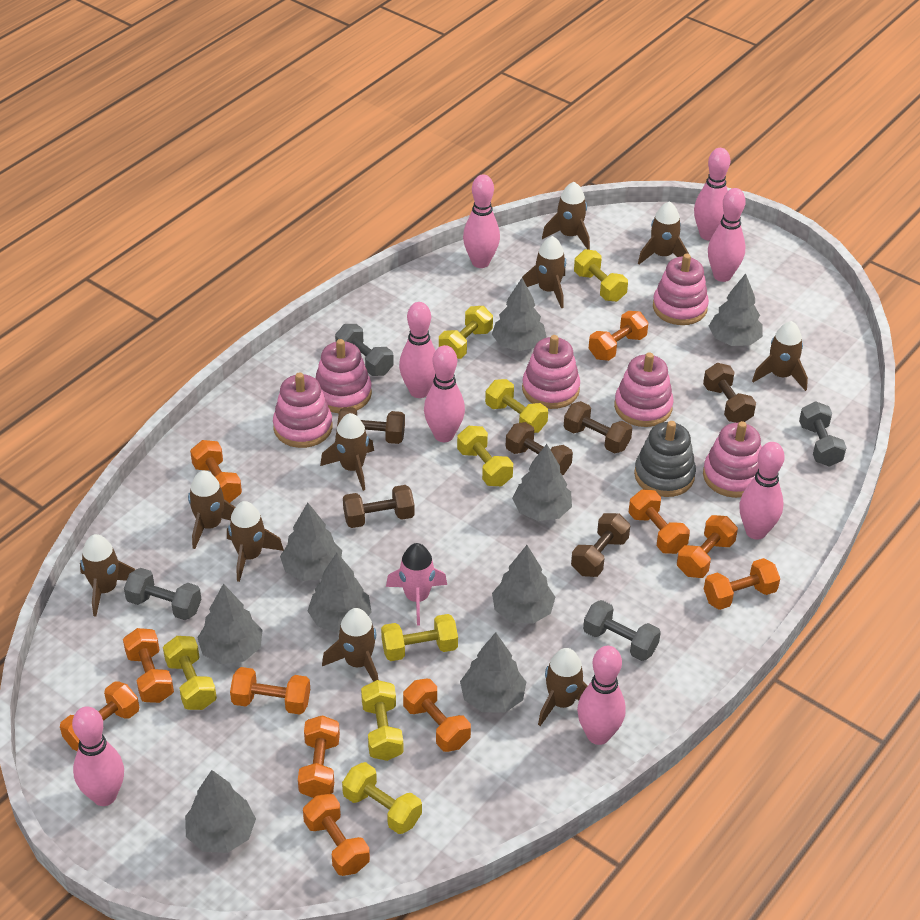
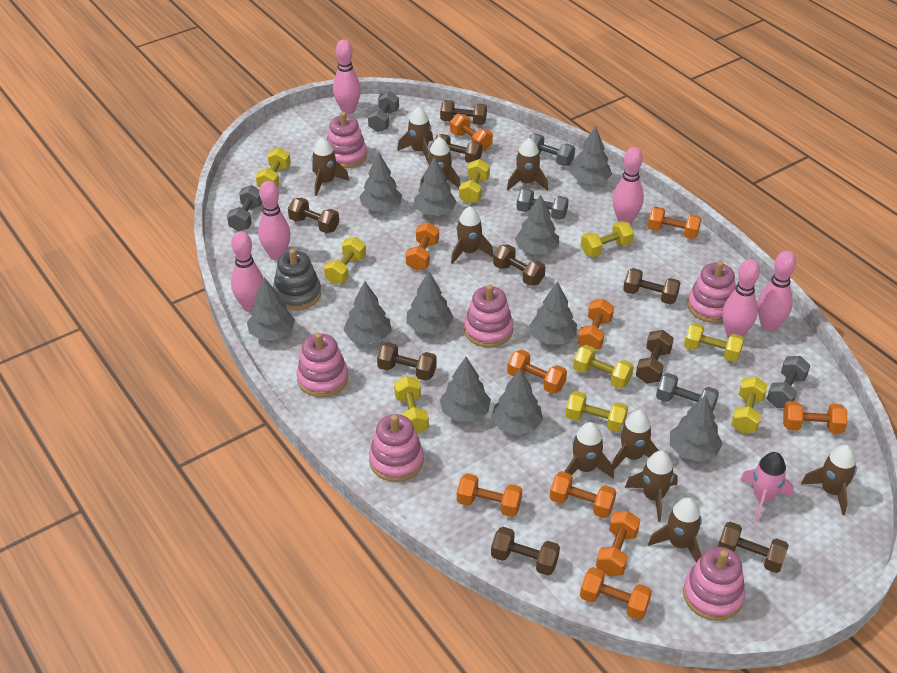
brown dumbbell: [337,407,405,444] [343,485,415,528] [506,422,573,475] [564,401,632,453] [571,513,630,577] [703,363,756,423] = 6 -> [288,198,339,233] [377,342,437,381] [435,134,482,163] [440,100,487,125] [491,527,560,576] [493,244,545,286] [623,268,680,305] [636,330,674,384] [718,522,789,573] = 9
grey dumbbell: [124,568,201,620] [335,324,394,376] [583,600,661,661] [799,401,847,467] = 4 -> [227,185,262,232] [368,91,399,132] [516,188,569,220] [529,134,575,166] [656,373,719,411] [767,356,811,408] = 6
grey tree: [185,770,256,853] [197,584,262,664] [280,503,342,581] [308,553,372,633] [460,633,526,712] [492,278,546,351] [492,545,555,624] [512,444,572,521] [709,273,763,346] = 9 -> [247,277,295,340] [343,281,392,345] [359,152,402,211] [406,271,454,334] [414,156,457,216] [440,357,491,421] [491,369,543,435] [515,194,559,255] [529,281,577,345] [570,126,612,184] [670,395,723,462] = 11
orange dumbbell: [60,681,139,751] [123,628,174,703] [190,440,242,503] [230,667,310,714] [298,715,340,798] [303,794,370,876] [403,679,471,752] [589,311,649,361] [629,489,690,554] [677,515,738,578] [704,558,780,610] = 11 -> [406,222,439,271] [450,114,493,151] [457,473,522,517] [507,349,567,394] [550,471,617,518] [578,299,614,350] [580,567,652,620] [596,511,640,576] [648,207,702,239] [783,401,847,434] = 10
pink bowling pin: [72,706,124,806] [399,302,436,398] [424,345,465,442] [463,174,500,268] [577,646,626,745] [694,148,730,241] [708,188,745,282] [739,442,785,540] = 8 -> [231,231,264,312] [258,181,291,260] [333,39,361,114] [612,147,644,225] [722,259,760,338] [757,251,796,332] = 6
yellow dumbbell: [163,636,217,710] [342,762,422,834] [361,680,404,761] [381,614,458,661] [439,306,493,359] [457,426,513,486] [485,379,548,433] [574,249,628,302] = 8 -> [256,147,291,187] [324,237,366,284] [394,376,429,434] [459,159,490,204] [565,391,628,433] [573,345,634,389] [581,221,634,257] [684,323,744,362] [731,377,768,433] = 9

